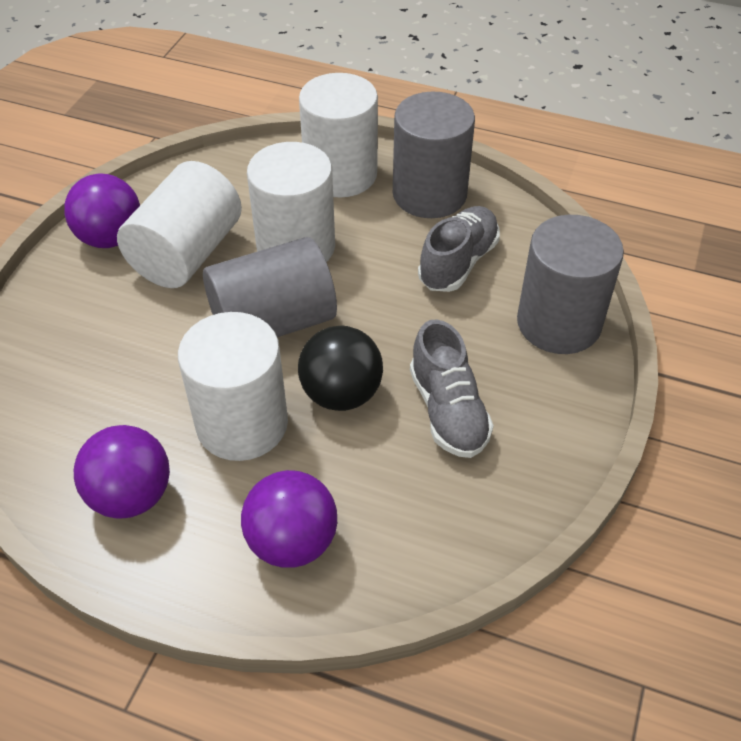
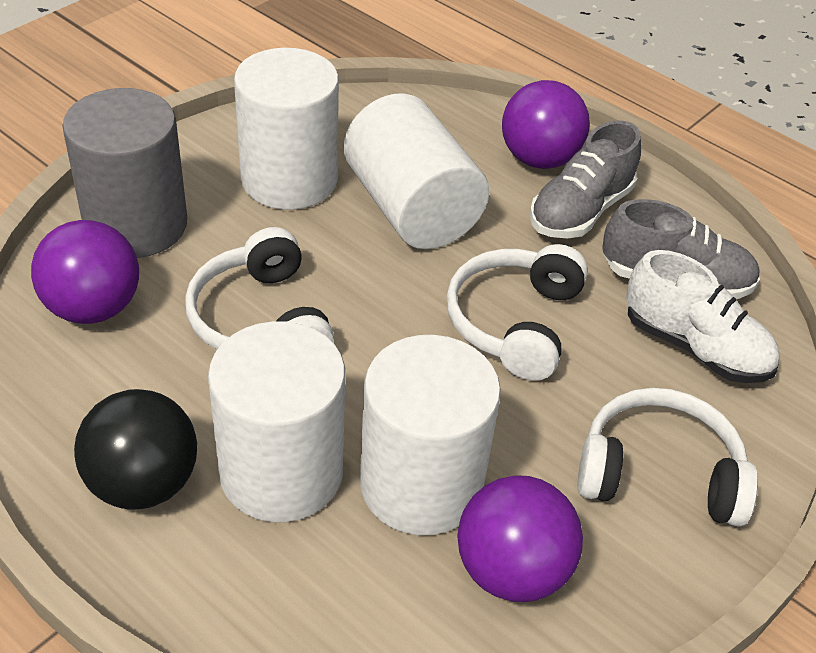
grey cylinder: [203,237,337,337] [393,91,475,218] [517,215,624,354] = 3 -> [62,88,187,258] = 1
white headphones: none = 0 -> [185,227,334,350] [446,244,588,381] [577,388,758,527] = 3
white shoe: none = 0 -> [626,250,780,383] = 1

